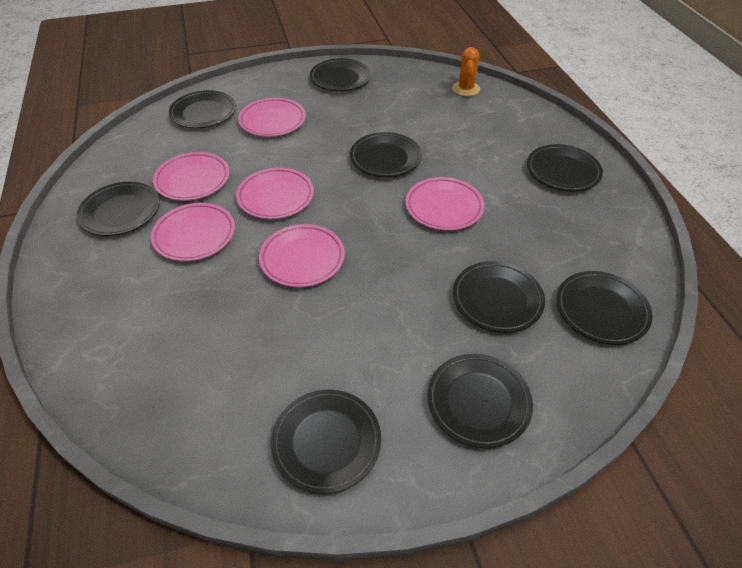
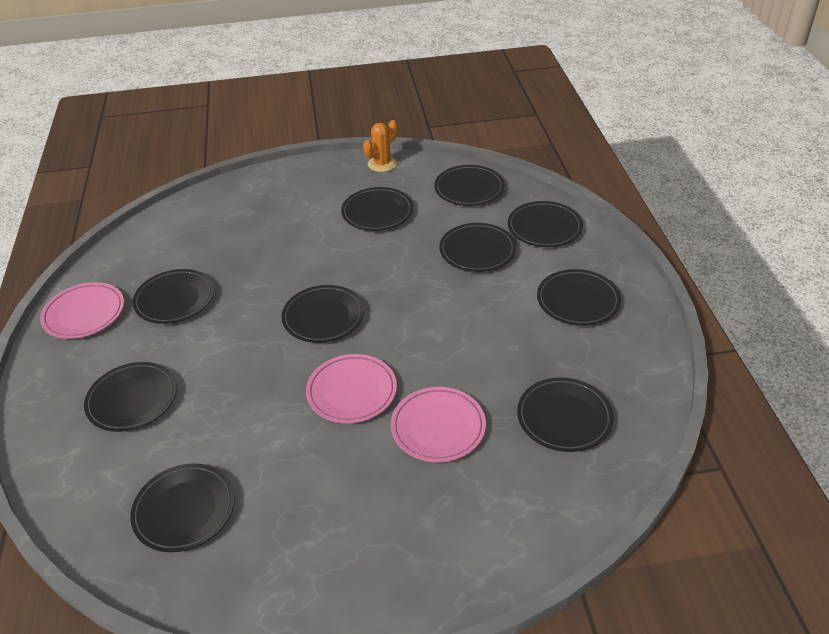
black plate: [77,182,160,236] [169,90,236,128] [271,389,381,494] [310,58,371,91] [350,132,422,177] [427,354,533,448] [453,261,545,333] [527,144,603,192] [556,271,653,345] = 9 -> [84,362,177,432] [130,463,235,552] [133,269,214,324] [282,285,365,343] [341,187,413,231] [434,165,505,206] [439,223,516,272] [508,201,583,247] [517,377,614,452] [537,269,621,326] = 10
pink plate: [151,203,235,261] [153,152,230,201] [236,167,314,219] [238,98,306,137] [259,224,345,287] [406,177,484,231] = 6 -> [40,282,124,339] [306,354,397,423] [391,387,486,462] = 3

